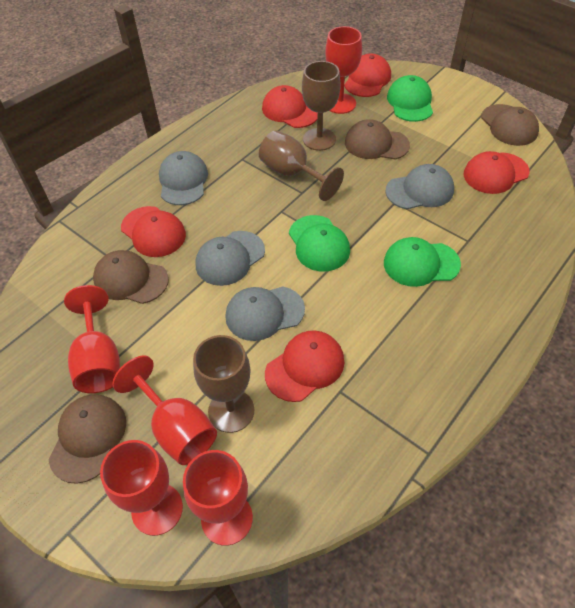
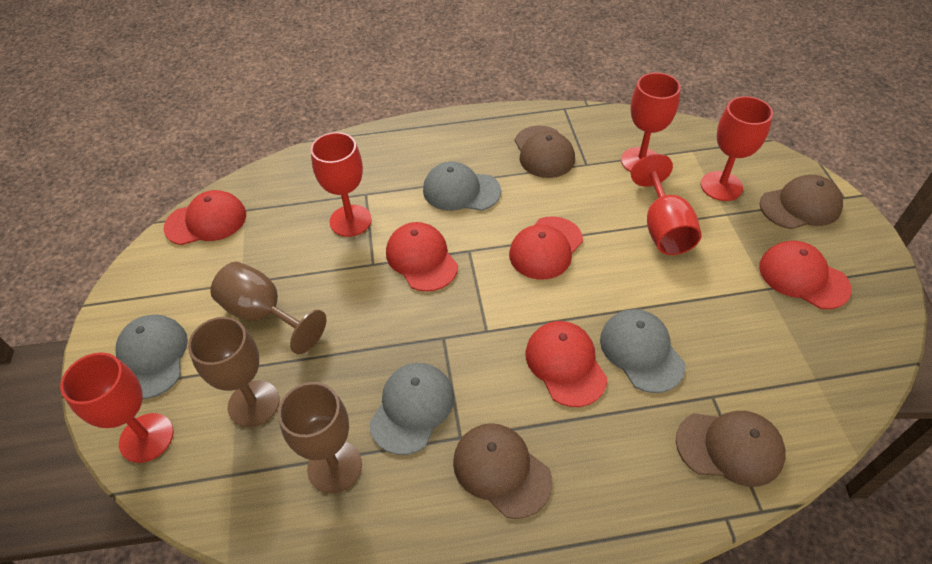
green cap: [289,215,350,272] [384,237,461,287] [387,75,433,122] = 3 -> none = 0

